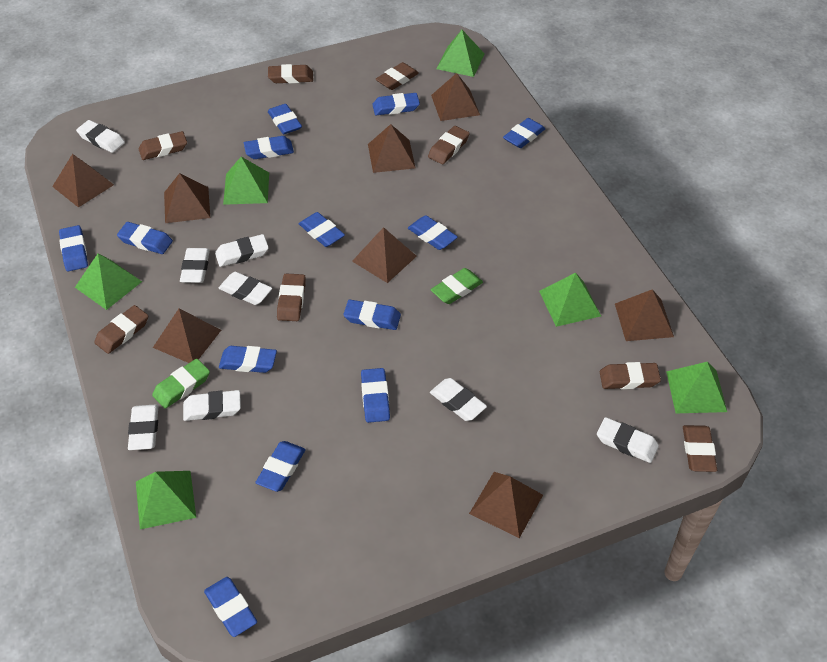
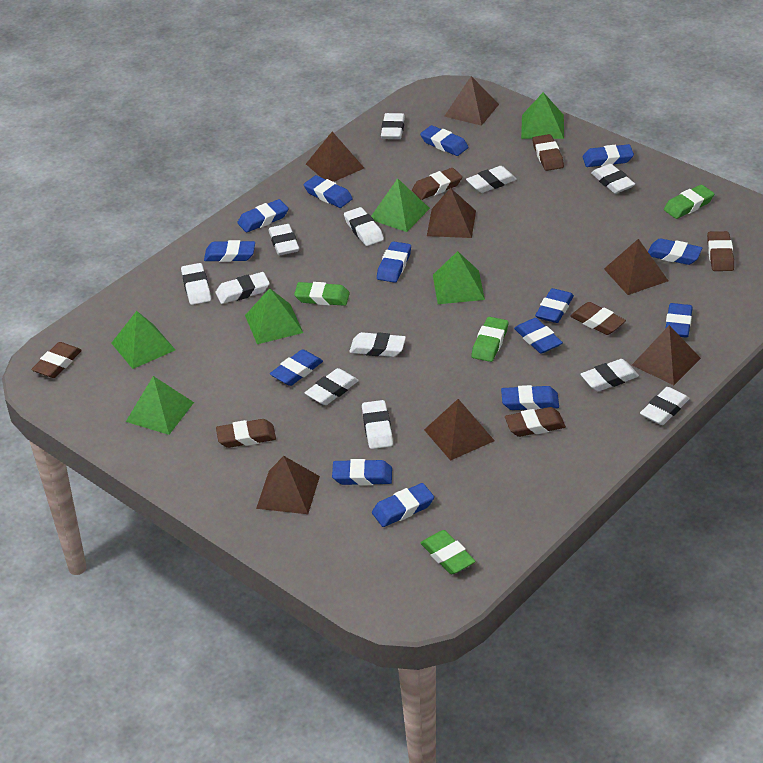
blue eraser: [59,225,88,272] [117,222,173,254] [204,577,257,637] [219,346,277,373] [244,136,294,159] [255,441,306,492] [268,104,302,134] [299,212,345,247] [343,300,401,330] [361,368,390,423] [372,93,420,115] [408,215,458,250] [503,118,545,148] = 13 -> [204,240,255,262] [237,199,289,233] [270,349,323,386] [303,175,353,208] [332,459,392,485] [372,483,434,527] [377,241,411,283] [420,125,468,156] [501,385,559,410] [514,318,563,354] [535,288,574,323] [583,144,634,167] [648,238,702,265] [665,303,693,337] = 14
brown eraser: [94,305,148,354] [139,131,187,160] [268,64,313,84] [277,274,306,321] [376,62,419,90] [428,126,470,164] [600,362,661,389] [683,425,717,472] = 8 -> [31,342,82,378] [216,419,276,448] [412,168,462,200] [505,407,566,437] [532,134,564,171] [570,302,626,335] [707,231,734,271] = 7
brown pyramid: [52,154,114,208] [153,308,221,363] [164,173,210,223] [352,227,417,283] [368,124,416,173] [431,73,480,121] [469,472,543,538] [615,289,674,341] = 8 -> [256,456,320,514] [306,132,364,182] [424,399,495,461] [427,188,476,238] [444,76,499,126] [604,239,668,295] [632,325,701,385] = 7
green eraser: [152,359,210,409] [431,268,483,304] = 2 -> [294,282,350,306] [420,530,476,574] [471,317,508,362] [664,185,714,219] = 4
white eraser: [76,120,125,153] [128,404,158,450] [180,248,210,283] [183,390,241,421] [215,234,269,267] [219,272,272,305] [430,378,487,421] [597,417,659,463] = 8 -> [181,263,211,305] [216,272,270,304] [268,224,299,255] [305,368,359,405] [344,207,384,246] [349,332,406,357] [362,400,393,449] [381,113,405,139] [466,166,517,193] [580,359,639,391] [591,164,635,194] [640,387,690,425] = 12

